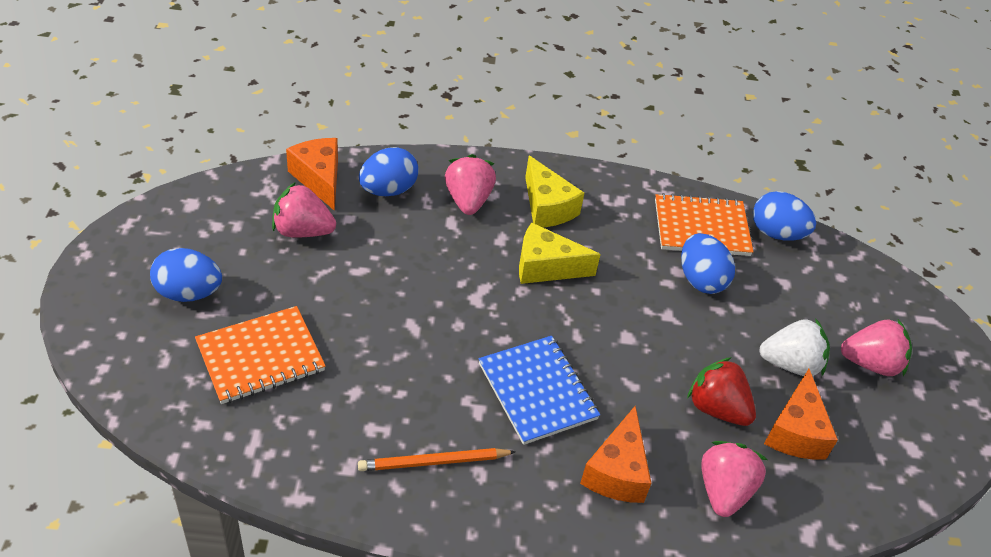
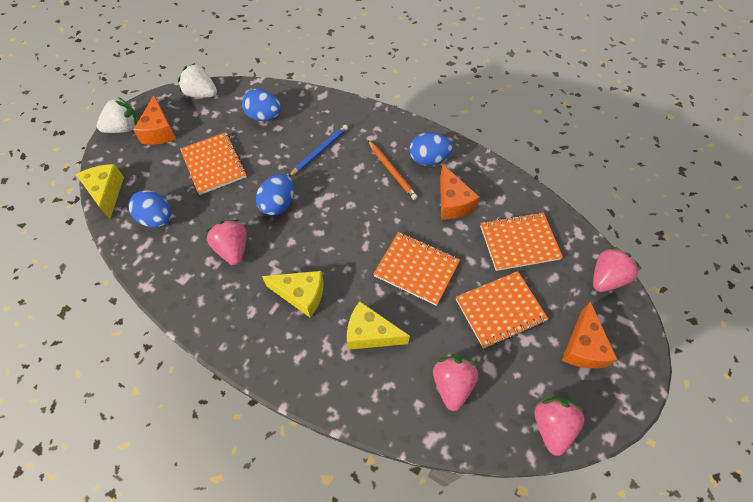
blue notebook: [478,336,600,445] = 1 -> none = 0
blue pencil: none = 0 -> [289,125,348,176] = 1
orange notebook: [195,306,326,404] [655,193,753,256] = 2 -> [180,132,247,195] [373,232,460,306] [456,271,548,349] [480,212,563,271] = 4
red strawberry: [687,357,756,426] = 1 -> none = 0
white strawberry: [759,318,830,376] = 1 -> [97,97,139,133] [178,63,217,98] = 2
yellow cheese: [519,222,601,284] [525,156,584,228] = 2 -> [76,164,124,219] [262,271,323,318] [347,301,410,350] = 3

